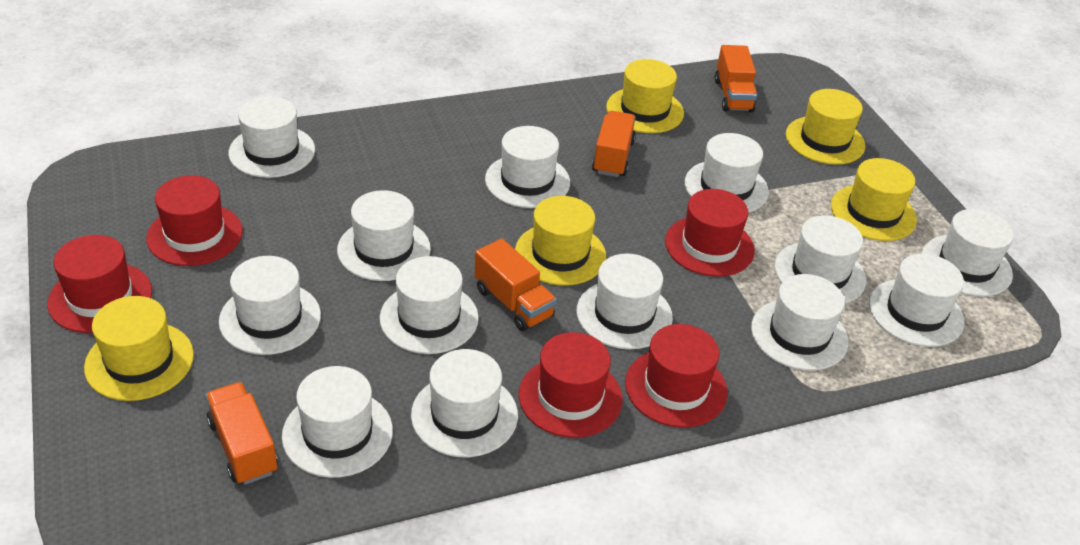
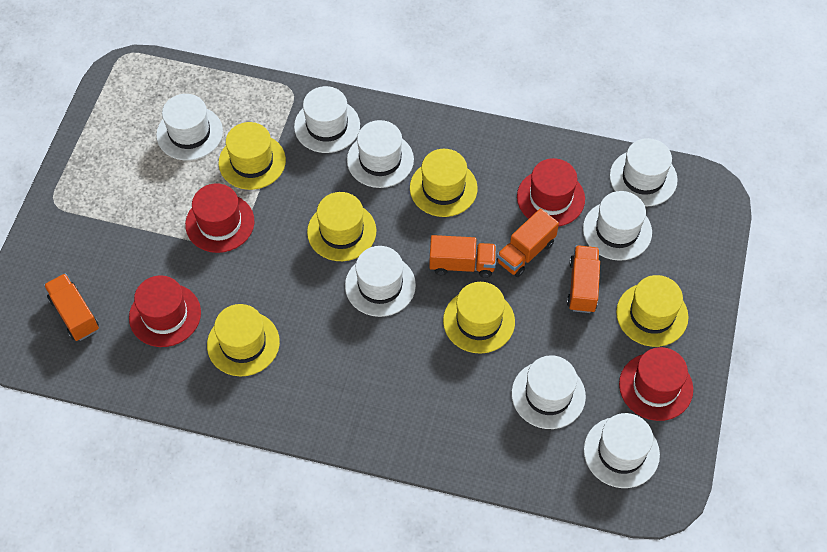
red hat: [47,235,152,333] [146,175,243,266] [519,332,623,438] [625,324,728,428] [665,189,755,277] = 5 -> [129,276,201,347] [185,183,254,253] [517,158,585,227] [619,347,693,421] = 4
white hat: [219,256,321,355] [228,96,315,178] [282,366,393,478] [337,190,431,281] [380,256,479,354] [411,349,518,457] [485,126,570,208] [577,253,673,349] [685,133,769,213] [751,274,848,371] [774,215,866,303] [869,253,964,347] [921,209,1014,297] = 13 -> [156,94,223,160] [294,86,360,153] [345,246,416,317] [347,120,414,188] [511,355,586,429] [583,191,652,261] [584,413,660,488] [610,138,678,206] = 8
yellow hat: [84,296,194,401] [515,196,606,286] [606,59,684,133] [786,89,865,165] [831,158,917,241] = 5 -> [207,304,280,376] [219,122,286,190] [307,192,376,261] [410,149,478,217] [443,282,515,354] [616,275,688,347] = 6

